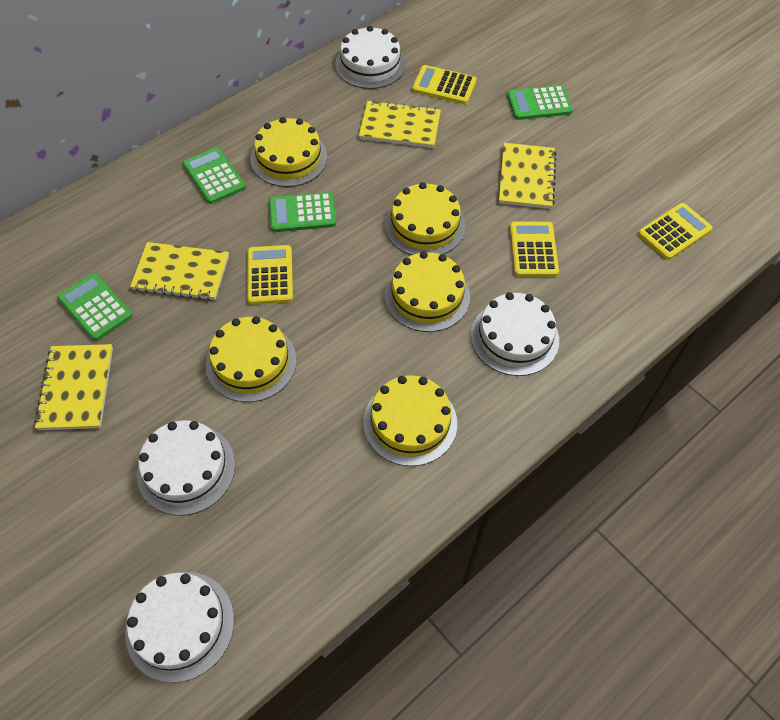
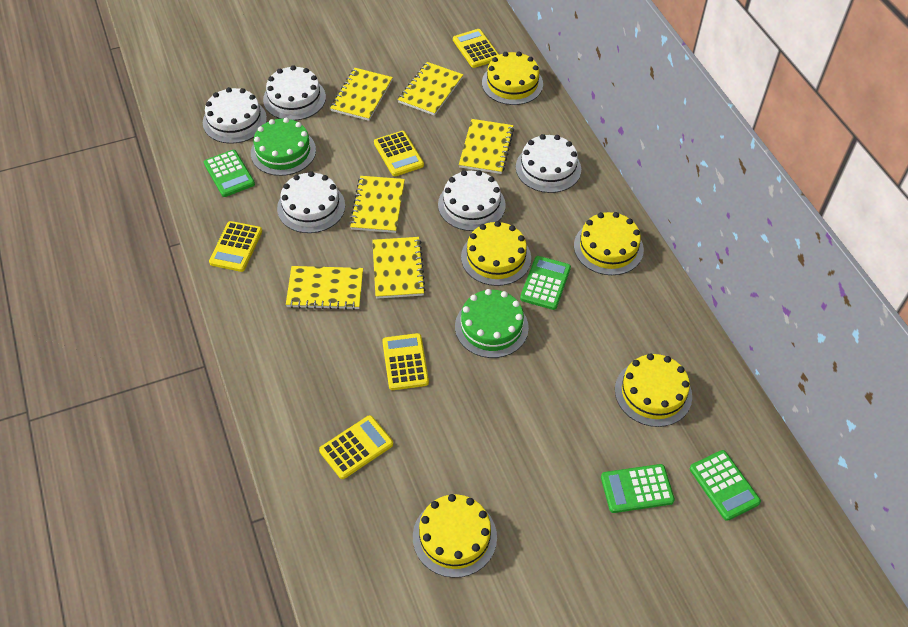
green cake: none = 0 -> [251,118,316,176] [455,289,529,358] = 2
white cake: [125,572,234,683] [137,420,235,516] [335,26,406,89] [471,292,559,376] = 4 -> [203,87,267,144] [263,65,326,120] [277,171,345,233] [438,170,506,231] [516,134,581,193] = 5
yellow calculator: [247,245,293,305] [412,65,477,104] [510,221,559,277] [638,203,713,260] = 4 -> [209,221,262,272] [319,415,393,479] [374,131,424,176] [382,333,429,390] [453,29,499,68] = 5
yellow notebook: [34,344,113,430] [130,242,229,301] [359,100,441,148] [499,143,556,209] = 4 -> [286,266,363,310] [330,68,393,121] [349,176,405,233] [372,237,426,299] [398,62,463,116] [459,119,514,174] = 6

